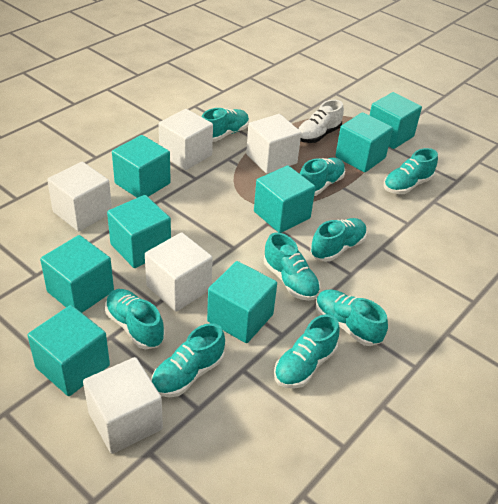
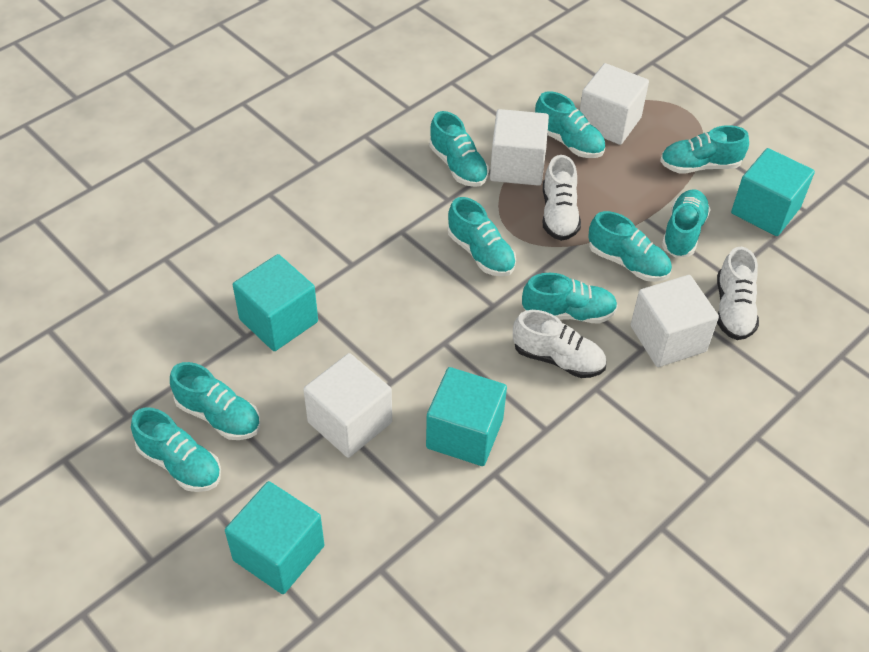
turquoise cube: [27,305,110,396] [40,235,114,313] [107,195,171,268] [112,135,171,198] [207,261,277,343] [254,166,316,233] [335,112,393,172] [370,92,422,149] = 8 -> [225,481,324,594] [233,254,318,351] [426,367,507,466] [731,148,815,236] = 4
white cube: [47,162,112,231] [83,357,163,454] [145,233,213,312] [159,109,213,170] [246,114,301,174] = 5 -> [303,353,392,458] [490,109,549,186] [580,63,649,145] [631,275,719,367] = 4
white shoe: [298,100,344,143] = 1 -> [513,310,606,378] [543,155,581,241] [717,247,759,340] = 3

